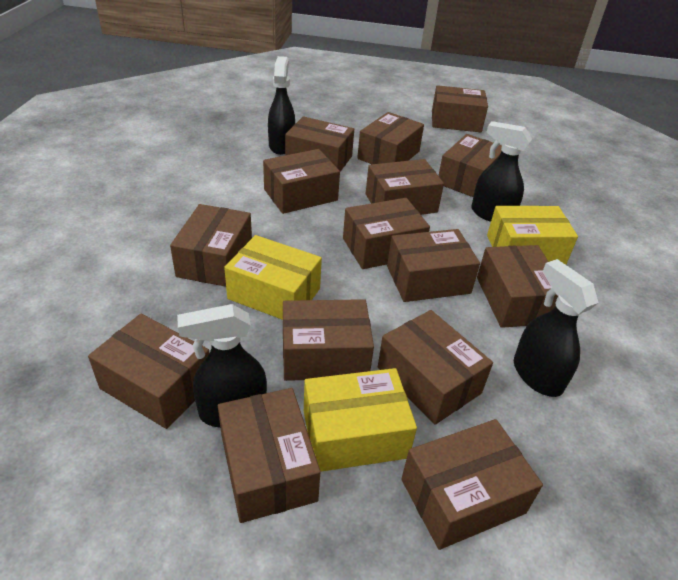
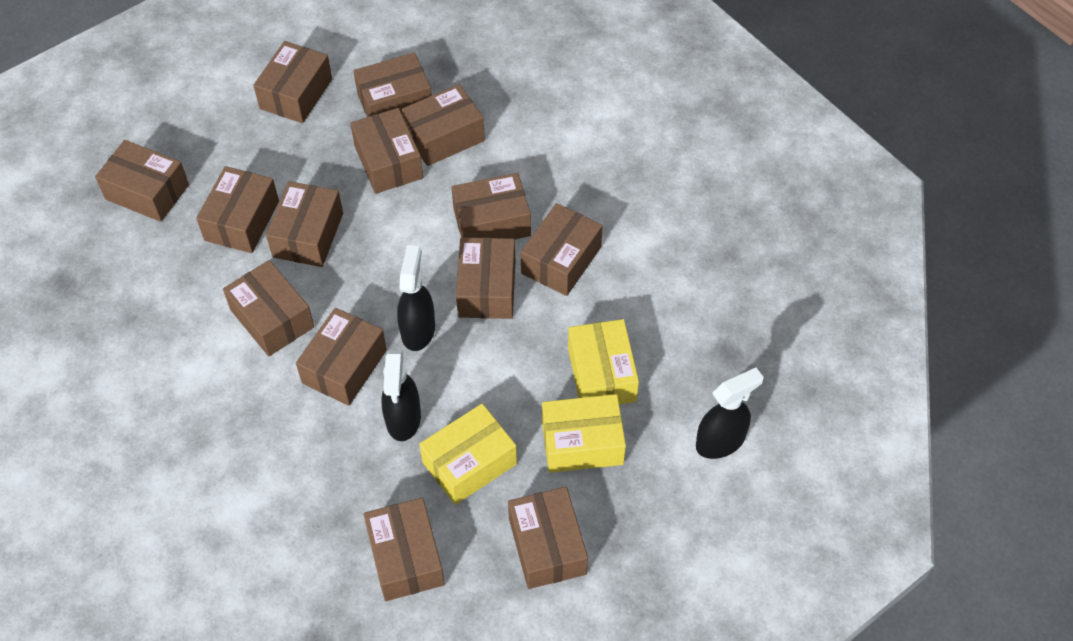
black spray bottle: [177,304,267,428] [268,56,295,155] [471,121,532,222] [514,259,599,397] = 4 -> [382,350,421,441] [397,245,435,351] [696,368,764,459] = 3
brown box: [88,314,210,429] [170,204,252,287] [218,388,320,523] [263,149,340,214] [283,299,374,381] [285,116,354,172] [343,198,430,269] [357,112,424,164] [366,159,444,215] [378,310,493,425] [387,229,480,302] [401,419,543,550] [432,85,488,132] [438,134,502,197] [477,245,558,328] = 15 -> [95,140,189,222] [196,166,279,253] [223,260,314,356] [253,41,332,123] [266,181,343,267] [296,308,387,406] [350,108,423,194] [353,53,432,117] [364,497,445,601] [401,84,485,166] [451,173,531,239] [456,237,515,319] [508,487,588,589] [521,203,603,296] = 14

